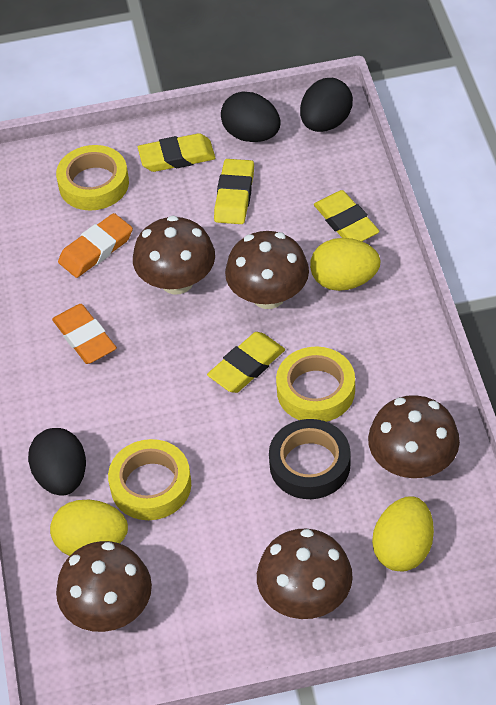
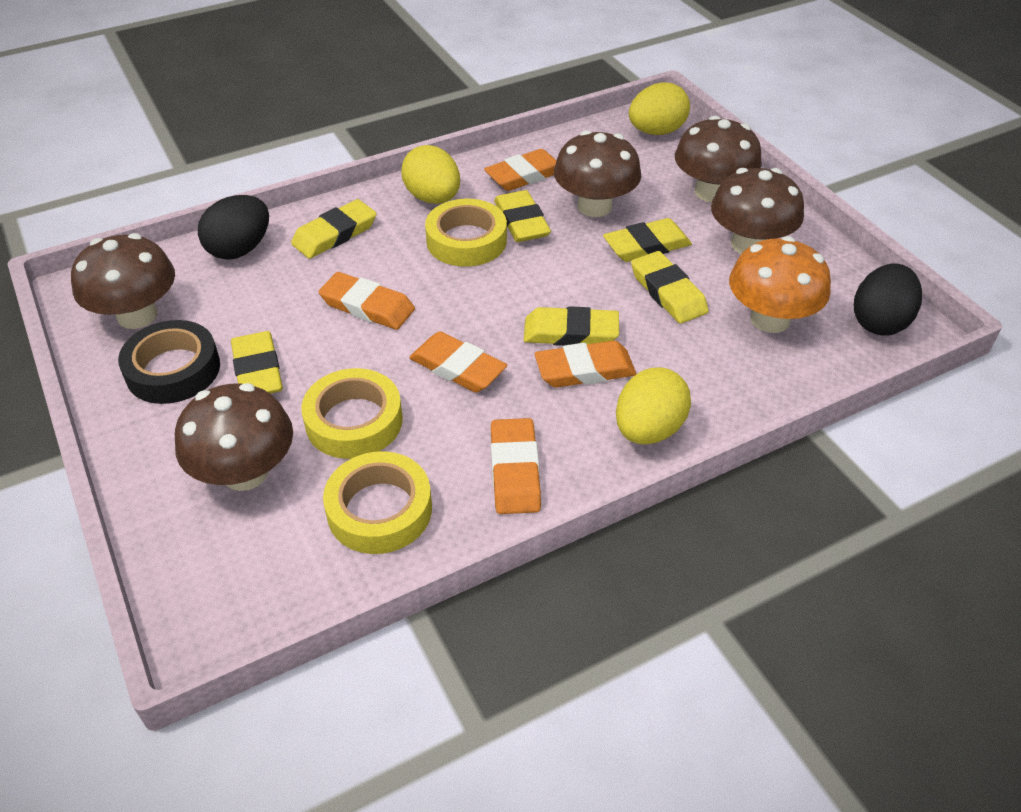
black egg: [28,428,86,496] [221,91,281,142] [300,78,353,132] = 3 -> [198,195,269,260] [854,263,922,336] = 2
orange eraser: [52,304,117,364] [58,213,133,278] = 2 -> [318,272,415,330] [409,332,507,393] [484,149,557,191] [491,418,541,514] [535,341,636,388] = 5
orange mushroom: none = 0 -> [729,236,831,333] = 1
yellow eraser: [138,133,215,172] [207,332,285,393] [214,159,254,224] [314,190,380,241] = 4 -> [231,331,283,394] [291,199,377,259] [494,190,551,242] [524,306,619,346] [603,218,692,262] [631,251,709,324] = 6

